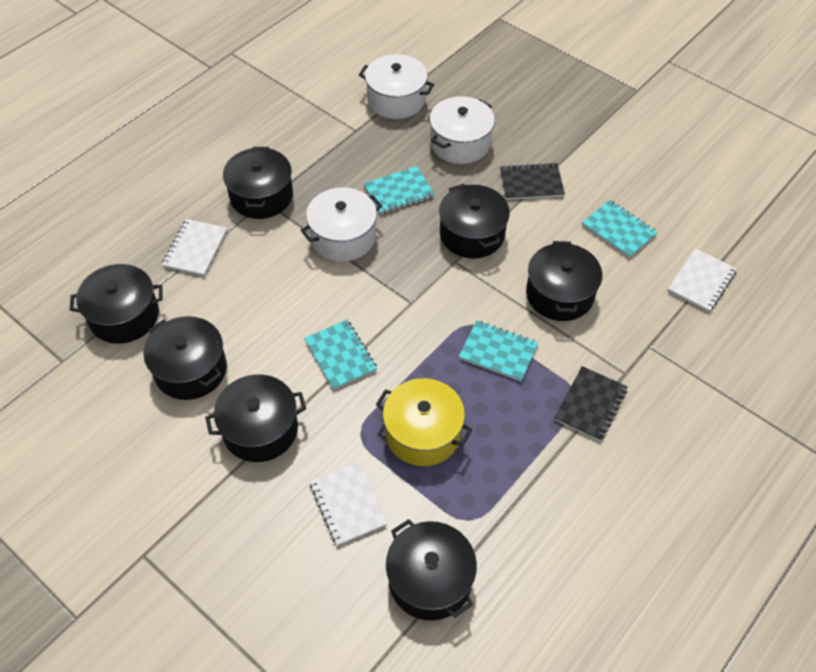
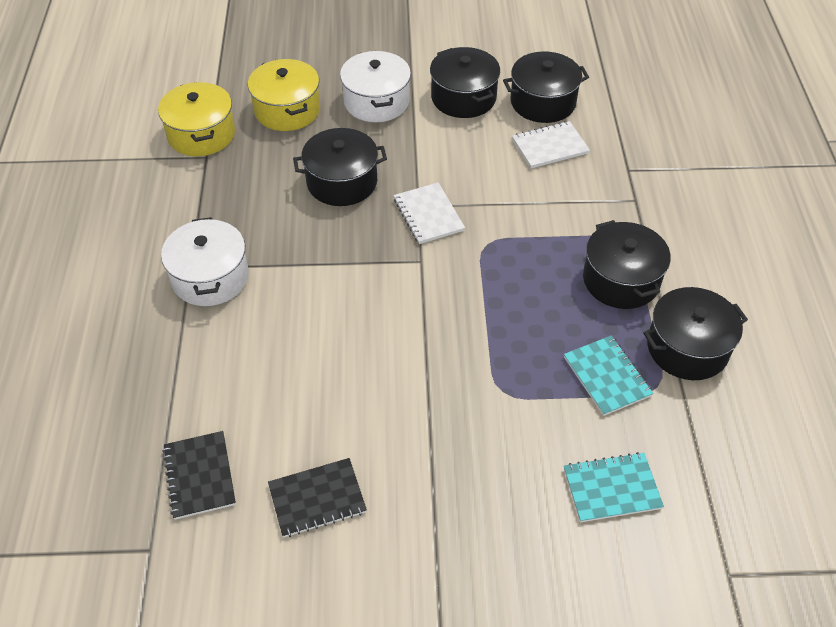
black pot: [70,264,162,344] [143,316,227,400] [205,375,306,462] [223,147,293,219] [386,519,477,621] [439,184,510,259] [526,241,602,321] = 7 -> [293,128,387,206] [430,47,500,118] [503,51,589,123] [583,220,671,309] [643,287,748,380] = 5
turquoise notebook: [304,320,377,390] [364,166,435,215] [459,320,538,382] [582,200,658,258] = 4 -> [564,336,653,416] [564,452,664,522] = 2
white notebook: [162,219,227,276] [310,461,387,546] [667,248,737,312] = 3 -> [394,182,465,244] [512,121,590,168] = 2
white pot: [301,187,382,262] [359,54,434,119] [430,96,495,164] = 3 -> [161,217,249,306] [340,51,411,122] = 2
yellow pot: [376,378,473,466] = 1 -> [158,82,235,156] [248,59,320,131] = 2

